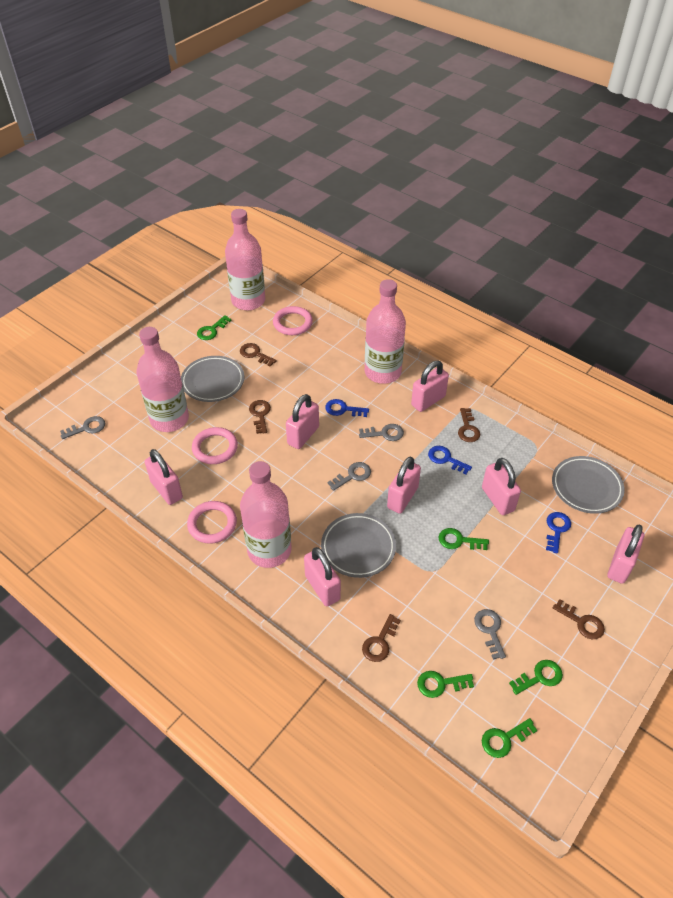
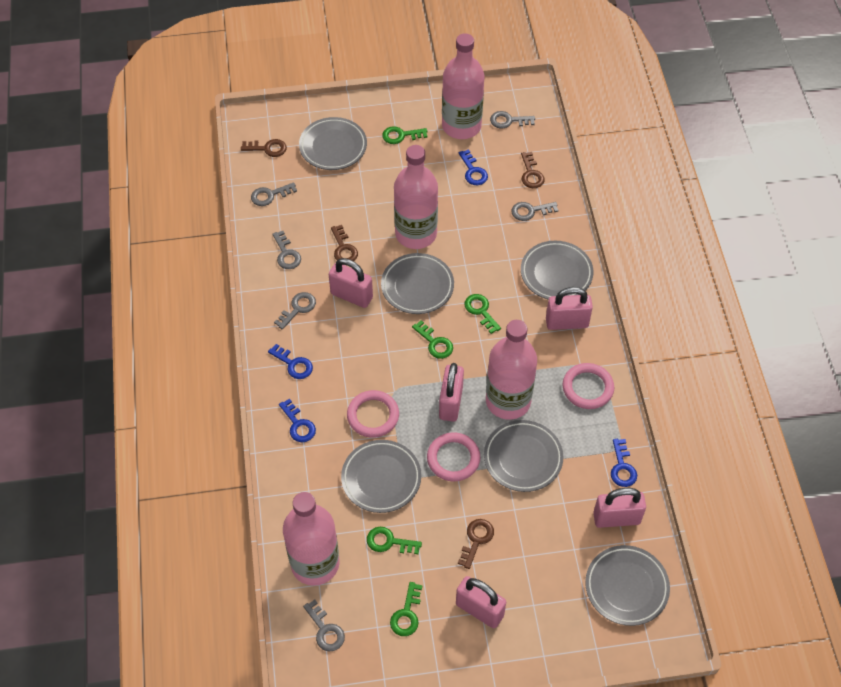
blue key: [325,399,369,417] [428,446,472,475] [546,512,571,554] = 3 -> [268,344,313,379] [279,398,316,442] [459,149,488,185] [611,439,637,487] = 4
brown key: [240,343,277,366] [249,400,271,434] [362,614,401,662] [458,408,480,442] [553,599,605,639] = 5 -> [241,139,287,157] [331,225,358,261] [458,519,494,569] [521,152,545,188] = 4
grey key: [60,416,105,439] [328,462,371,491] [359,424,404,441] [474,609,506,659] = 4 -> [251,182,297,206] [273,231,301,269] [274,292,316,330] [303,600,345,652] [490,111,535,129] [511,202,558,221] = 6
grey plate: [181,356,244,402] [321,513,396,578] [552,456,625,514] = 3 -> [299,117,367,170] [341,440,421,513] [381,253,454,314] [484,420,563,492] [521,241,593,300] [585,545,670,626] = 6
pink padlock: [145,449,183,505] [286,394,319,449] [304,547,341,606] [387,457,421,514] [411,361,449,412] [482,458,521,515] [607,525,644,584] = 7 -> [329,258,373,308] [439,363,464,422] [456,576,506,628] [546,287,593,330] [593,488,646,528] = 5

